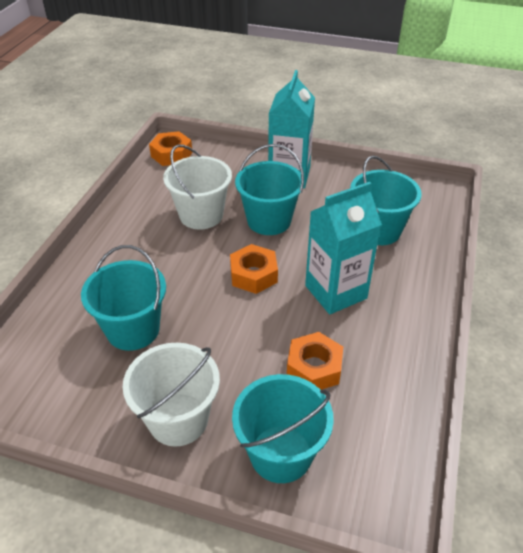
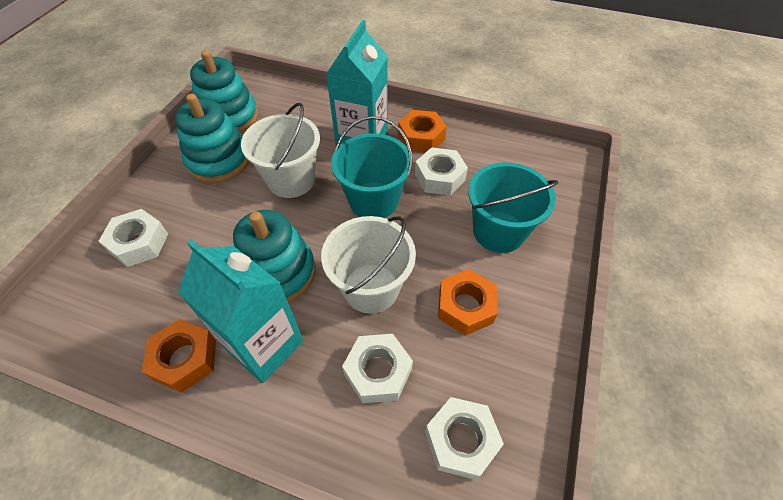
turquoise bucket: [81,245,166,351] [232,374,334,483] [235,144,304,235] [350,156,422,245] = 4 -> [331,116,413,218] [468,162,558,253] = 2
turquoise stacking toy: none = 0 -> [175,94,249,183] [190,50,258,133] [233,210,316,303] = 3
white nut: none = 0 -> [99,209,168,267] [342,334,413,403] [415,147,468,196] [425,397,504,480] = 4

